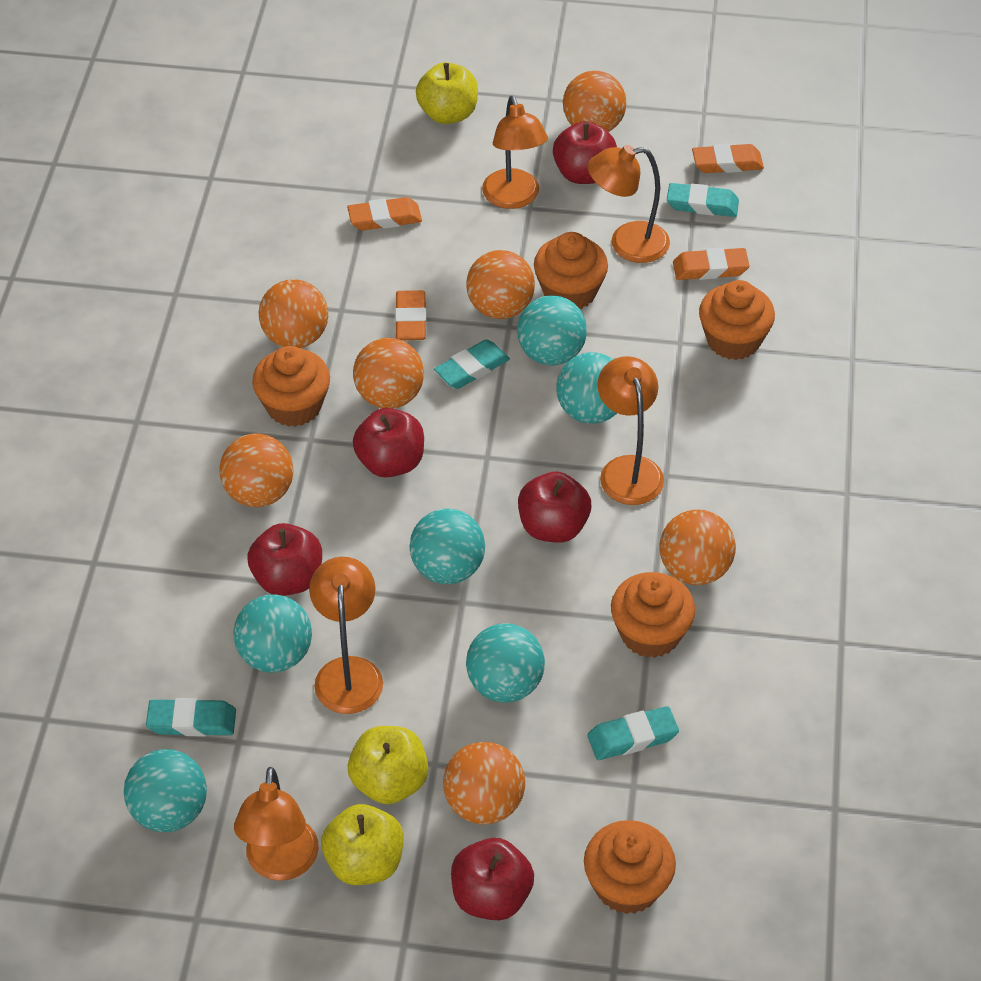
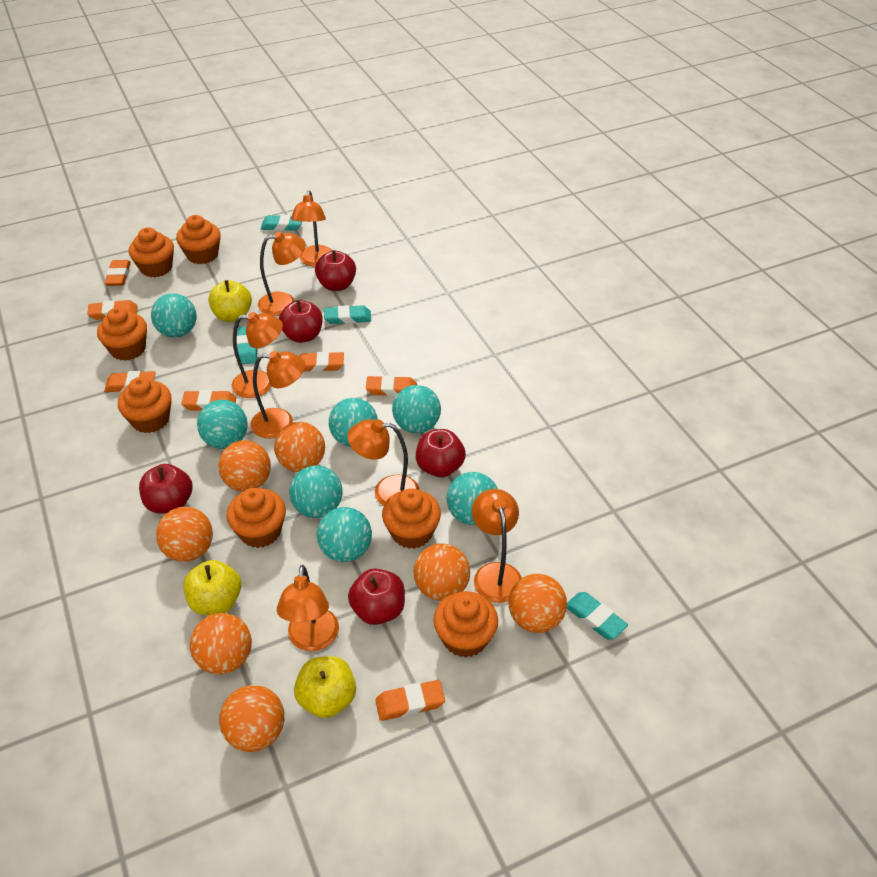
orange cupcake: [252,346,330,427] [534,232,608,309] [584,820,676,914] [611,572,695,658] [699,280,775,360] = 5 -> [97,307,147,361] [118,377,172,433] [129,227,174,278] [176,215,221,264] [226,488,286,548] [382,488,441,549] [433,591,498,658] = 7
orange eraser: [347,197,422,231] [395,290,426,340] [673,248,750,280] [692,144,764,173] = 4 -> [87,300,138,320] [104,371,156,392] [105,260,131,286] [181,390,236,410] [299,352,344,372] [366,375,417,396] [375,680,445,721] = 7
orange lamp: [234,767,319,881] [309,557,383,714] [482,96,548,209] [588,145,670,263] [597,356,664,505] = 5 -> [232,312,283,398] [251,351,305,438] [258,232,306,316] [277,565,339,651] [291,191,332,267] [347,419,419,506] [472,489,522,603] = 7
turquoise ball: [124,749,207,832] [233,594,312,673] [409,509,485,584] [466,623,545,703] [517,295,587,366] [556,352,617,424] = 6 -> [151,293,196,338] [197,400,248,449] [289,465,343,518] [317,507,372,562] [329,398,378,447] [392,385,441,433] [446,472,498,525] = 7

